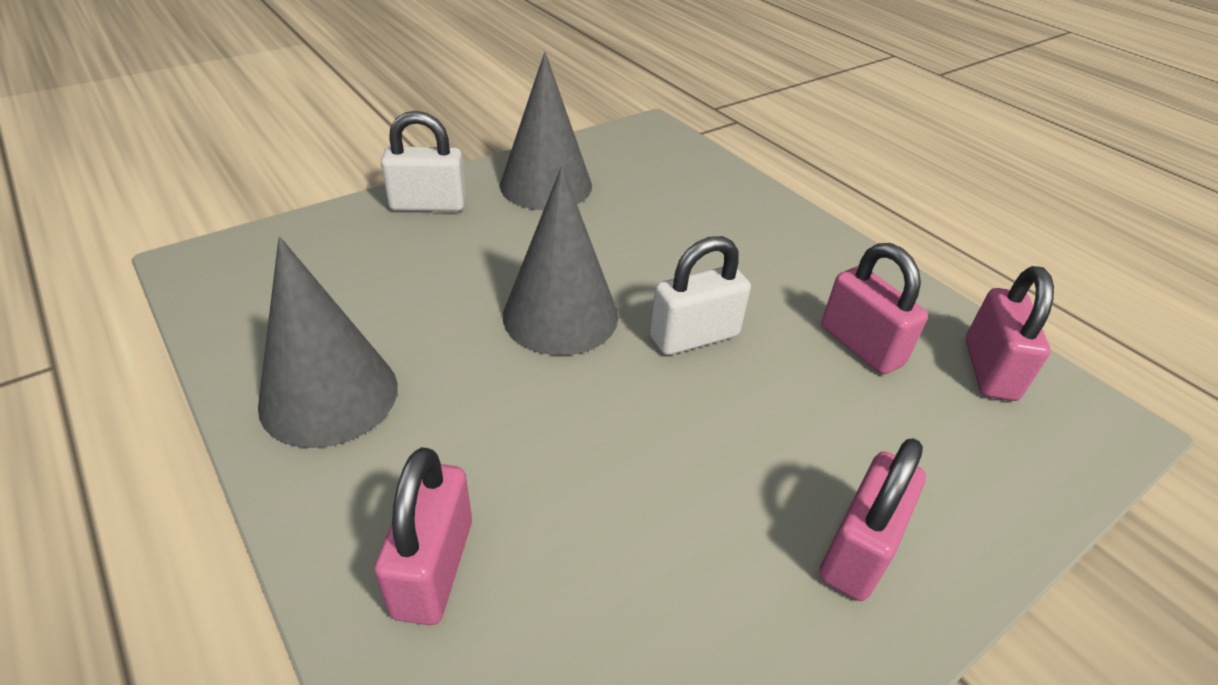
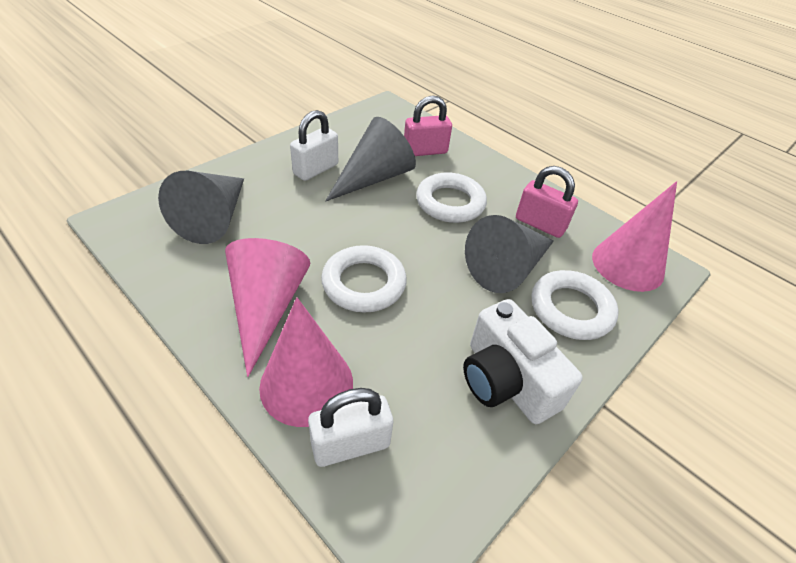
pink cone: none = 0 -> [225,238,310,377] [259,297,353,427] [592,181,677,292] = 3
pink padlock: [374,447,472,625] [819,438,926,601] [822,243,928,374] [966,266,1054,401] = 4 -> [404,95,452,156] [516,166,578,238] = 2
white camera: none = 0 -> [463,299,583,424] = 1
white ring: none = 0 -> [321,245,407,313] [416,172,487,223] [532,270,619,340] = 3

